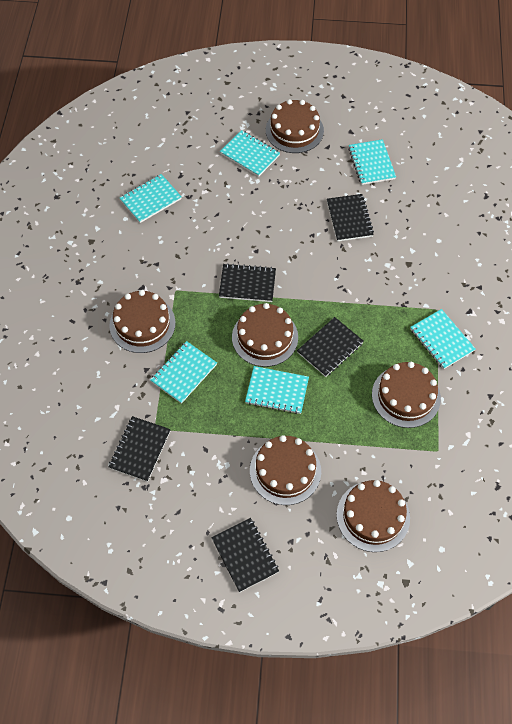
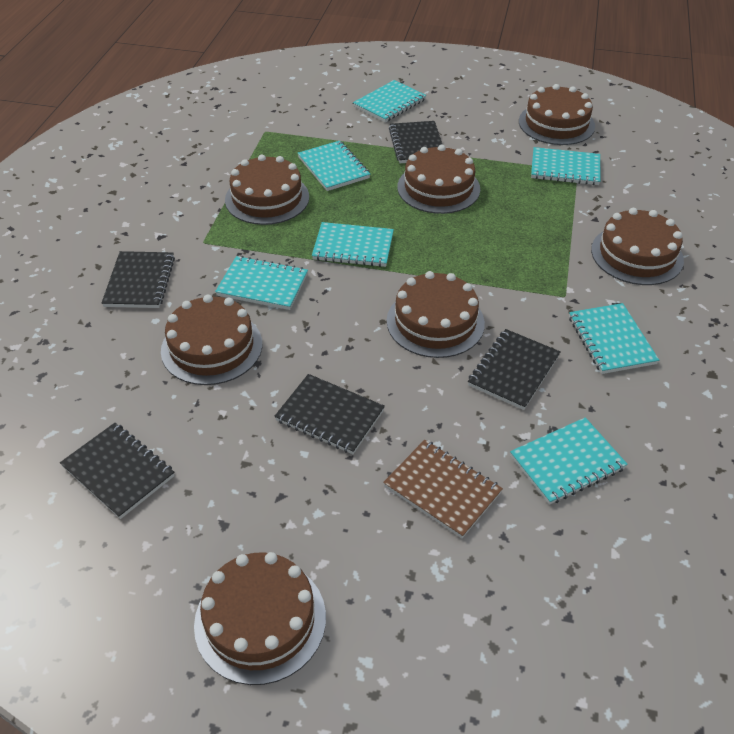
brown cake: [109,290,176,353] [232,303,298,367] [250,435,321,505] [266,99,324,153] [337,480,410,552] [372,362,441,428] = 6 -> [161,295,262,385] [194,552,326,685] [225,154,309,225] [387,271,485,358] [397,145,480,214] [519,84,595,145] [591,208,684,285] = 7
brown notebook: none = 0 -> [383,440,503,538] = 1
turquoise notebook: [120,174,182,223] [150,341,217,404] [220,130,280,177] [245,366,309,414] [348,139,396,185] [410,309,476,369] = 6 -> [215,256,308,310] [298,141,370,191] [312,222,394,267] [353,80,426,122] [510,417,628,505] [531,147,600,185] [569,303,659,374] = 7

